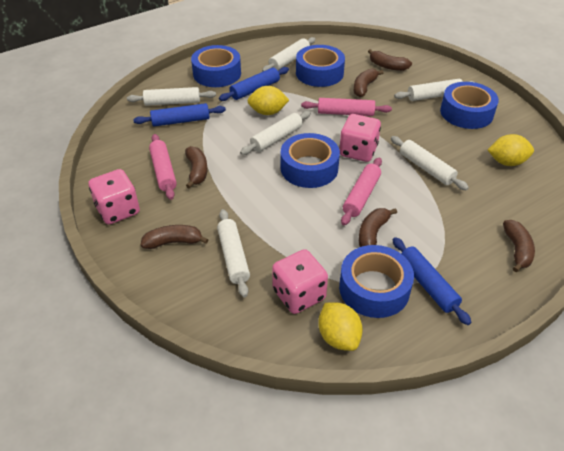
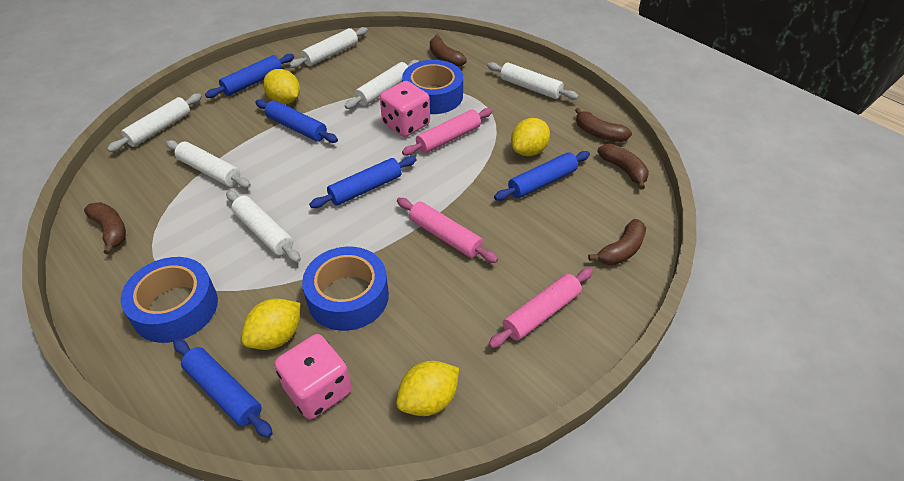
blue rolling pin: [133,103,226,126] [219,67,289,101] [393,237,472,325] = 3 -> [173,339,273,438] [205,54,294,98] [255,99,338,143] [309,156,417,208] [494,151,590,200] = 5
blue tape: [191,45,241,87] [281,133,340,188] [296,45,345,87] [339,245,414,318] [440,82,499,129] = 5 -> [120,257,218,343] [302,247,389,331] [402,60,463,114] = 3
brown banana: [141,225,208,249] [185,146,208,188] [353,69,384,97] [359,208,397,247] [368,49,412,71] [503,220,535,272] = 6 -> [84,202,126,255] [430,34,467,67] [575,108,632,142] [588,219,646,265] [597,144,649,190] = 5
pink dice: [89,169,140,224] [272,249,328,314] [339,114,381,162] = 3 -> [274,334,352,420] [380,81,430,137] = 2
yellow lemon: [248,86,289,115] [318,303,363,351] [488,134,534,166] = 3 -> [242,299,300,350] [263,69,300,104] [396,361,459,416] [511,118,550,156] = 4

